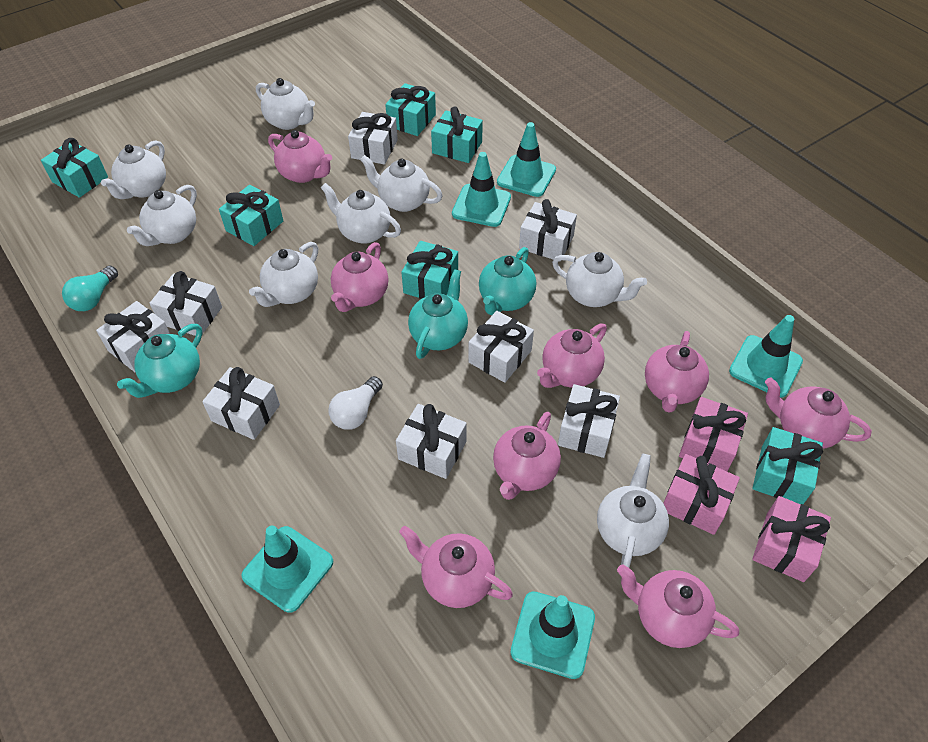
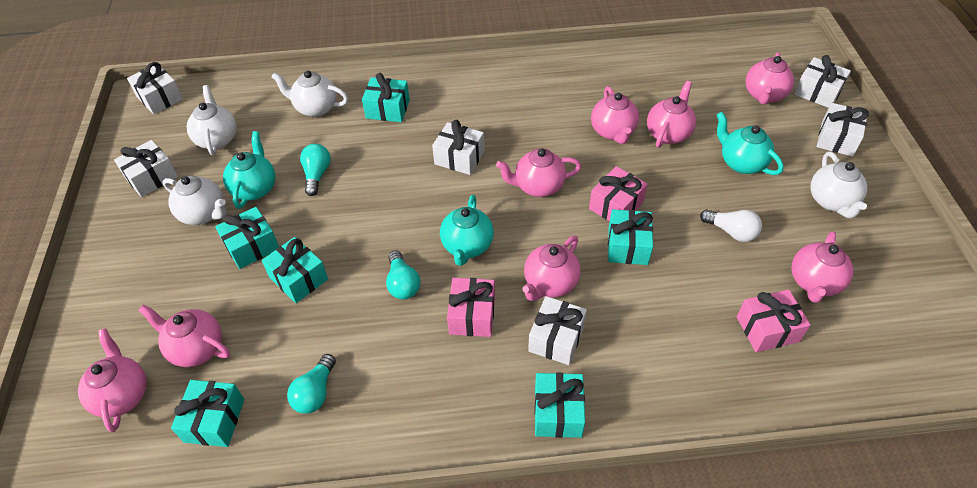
turquoise light bulb: [62,266,118,311] = 1 -> [287,354,336,414] [300,144,331,196] [386,251,420,299] = 3
turquoise traffic cone: [241,526,333,613] [452,152,511,227] [497,122,556,197] [511,591,595,679] [729,315,803,398] = 5 -> none = 0
white gift: [96,301,170,372] [150,271,222,336] [202,367,280,440] [348,112,398,164] [396,404,467,479] [468,311,534,383] [519,199,577,262] [558,384,620,458] = 8 -> [114,140,178,197] [127,62,183,114] [432,120,484,175] [528,296,587,365] [794,55,851,108] [816,103,869,157] = 6
white teapot: [101,140,166,199] [127,185,197,246] [249,242,318,307] [256,78,315,130] [320,183,401,244] [360,155,443,212] [552,252,647,307] [597,454,669,568] = 8 -> [162,176,227,225] [187,85,237,155] [271,70,348,117] [810,152,867,218] = 4

